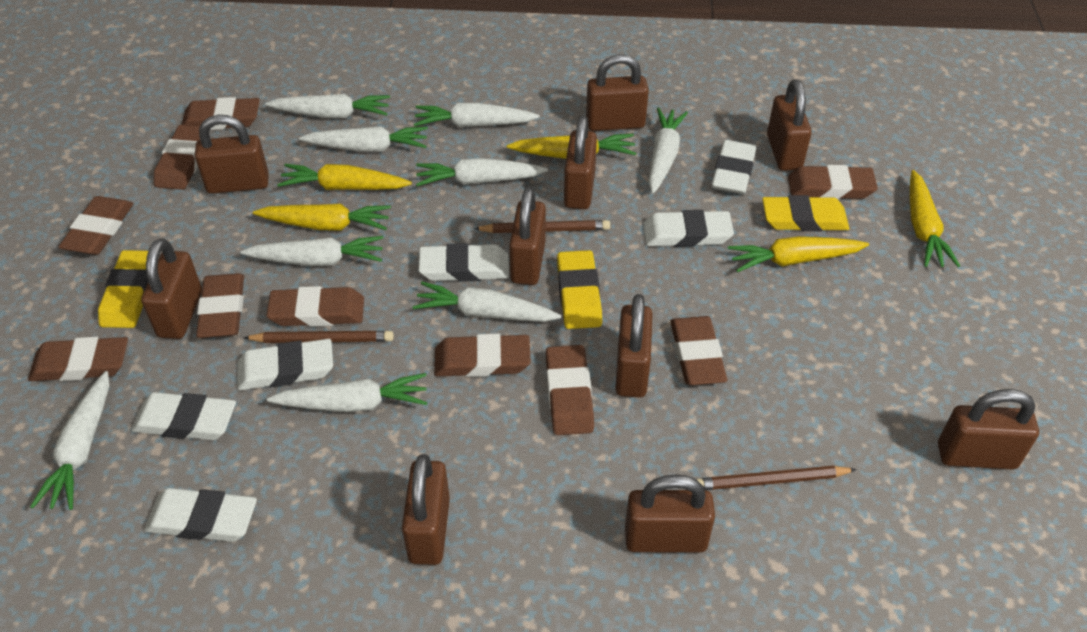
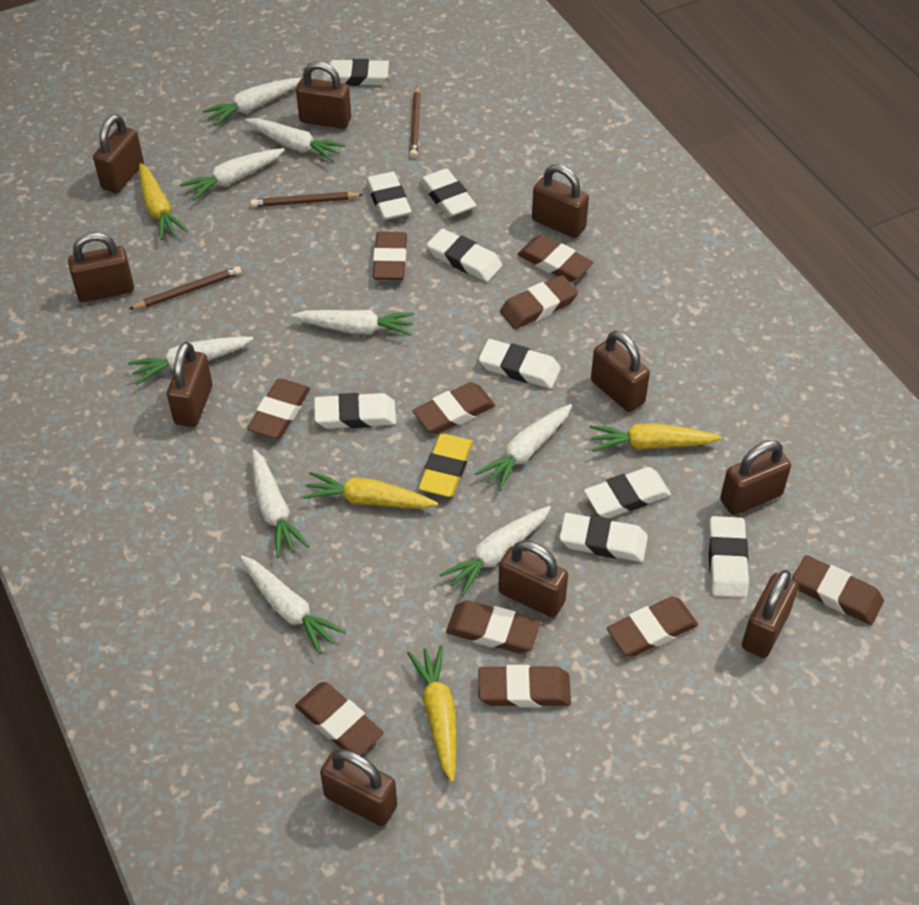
white eraser: [131,392,236,440] [144,488,257,542] [237,339,333,390] [419,243,509,282] [643,210,734,247] [712,140,756,194] = 6 -> [314,393,396,429] [323,59,389,86] [366,172,412,220] [420,169,476,217] [427,229,502,282] [479,339,561,389] [559,513,648,562] [584,467,671,518] [709,516,749,598] = 9
yellow carrot: [253,203,391,231] [277,164,412,190] [507,134,636,159] [728,236,869,272] [910,170,960,267] = 5 -> [139,163,188,240] [303,472,438,509] [407,645,457,782] [590,423,722,451] = 4
yellow eraser: [98,250,148,328] [557,250,602,329] [762,195,849,231] = 3 -> [419,434,473,497] = 1

